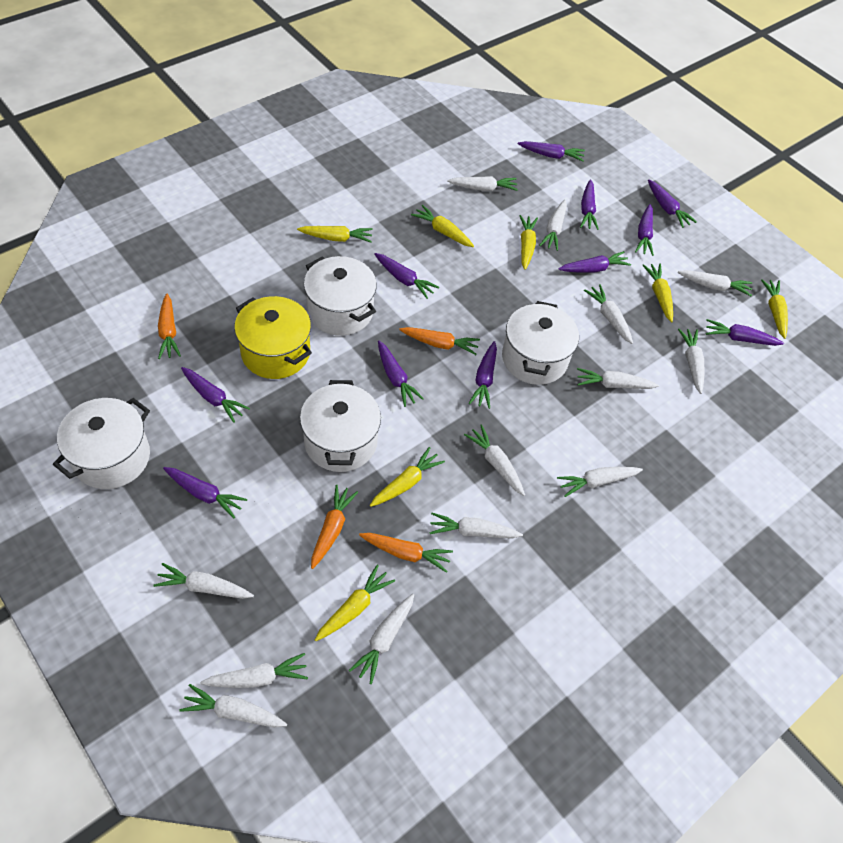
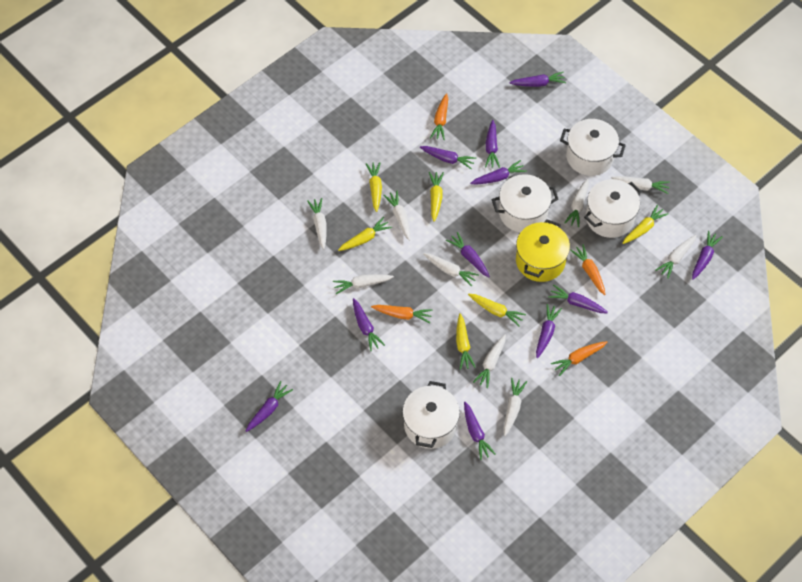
white carrot: [153,563,254,599] [179,684,287,728] [200,653,308,688] [349,594,414,684] [429,513,523,539] [447,176,518,191] [464,425,525,496] [539,200,567,251] [557,467,643,497] [577,368,659,389] [584,284,633,344] [678,270,753,296] [678,329,704,394] = 13 -> [307,198,327,249] [333,274,394,294] [383,191,410,241] [423,253,479,287] [473,334,506,388] [503,378,527,436] [564,178,589,227] [611,176,670,194] [655,235,697,279] = 9
yellow carrot: [297,226,373,243] [315,565,395,641] [370,447,445,507] [411,205,474,247] [520,215,538,270] [642,264,673,322] [761,279,788,339] = 7 -> [338,217,392,251] [366,162,382,212] [429,172,444,222] [456,313,476,370] [468,294,526,326] [622,205,669,244] = 6

